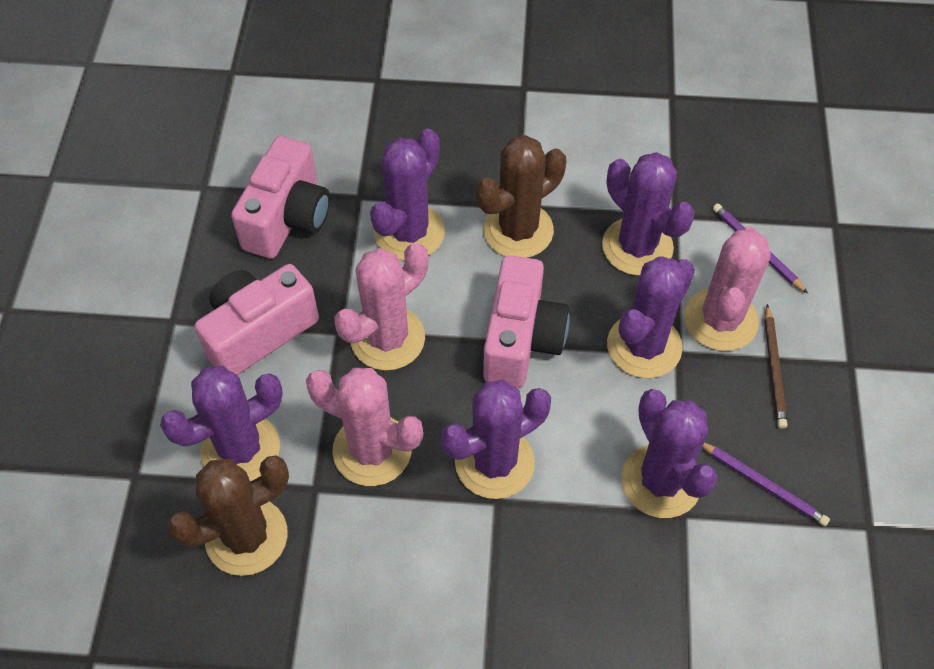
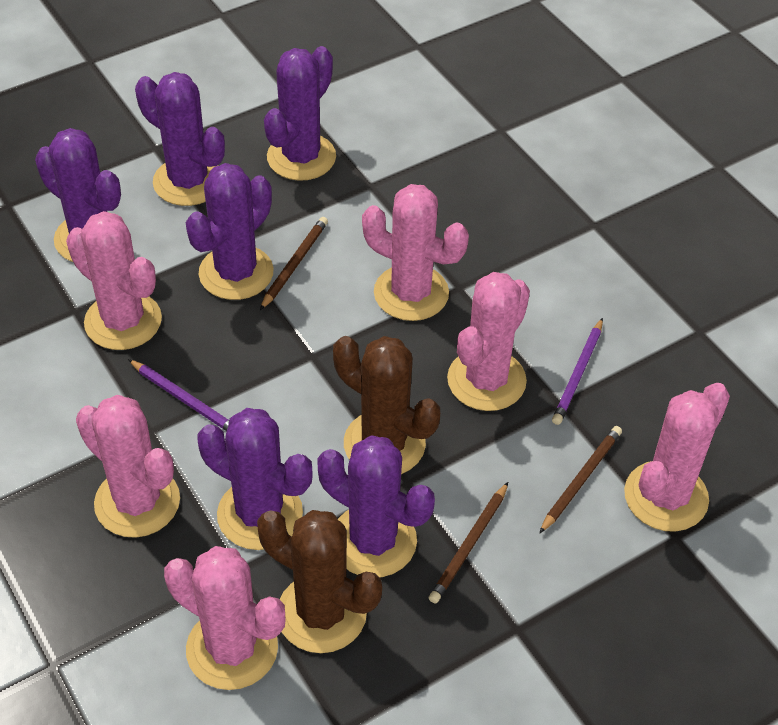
brown pencil: [764,304,788,429] = 1 -> [260,217,328,310] [429,482,508,603] [539,426,622,534] = 3
pink cactus: [306,368,423,486] [334,243,428,371] [684,226,771,351] = 3 -> [66,211,162,350] [76,395,180,538] [164,546,286,690] [362,184,469,321] [447,272,530,411] [624,383,730,532] = 6
pink camera: [195,264,319,375] [231,136,330,259] [483,255,569,388] = 3 -> none = 0

